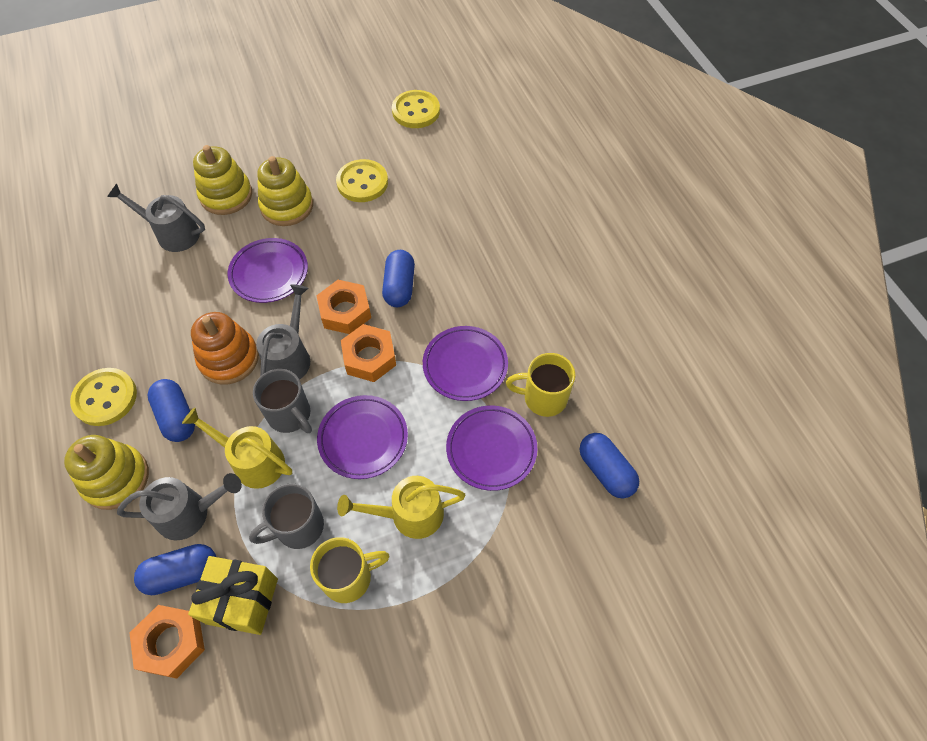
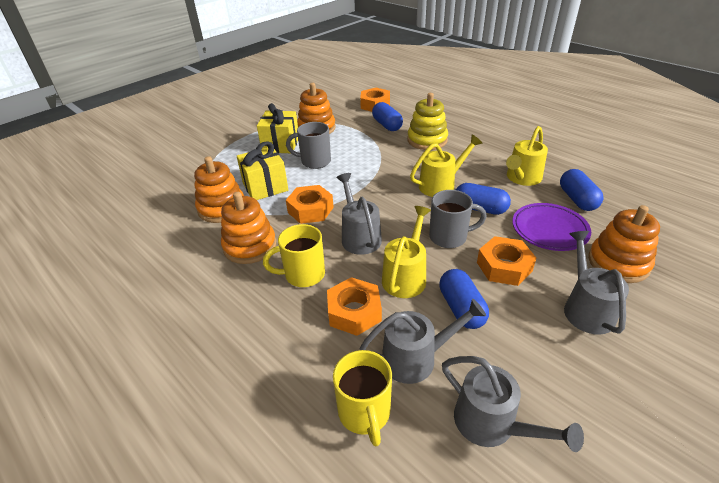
grey watering can: [107,184,205,252] [117,473,242,541] [256,284,310,380] = 3 -> [337,173,382,255] [359,299,486,384] [442,356,584,452] [564,231,629,335] = 4
orange nut: [129,605,205,679] [316,280,371,334] [341,324,396,382] = 3 -> [286,185,334,224] [327,277,382,336] [360,88,390,112] [477,236,536,286] = 4
orange stacking toy: [191,312,259,384] = 1 -> [194,156,244,223] [221,192,276,264] [297,83,336,134] [588,205,660,283] = 4
purple plate: [228,238,308,303] [317,395,408,479] [423,326,508,401] [446,405,537,491] = 4 -> [512,203,591,251] = 1
yellow button: [70,368,137,426] [336,159,388,202] [392,90,440,128] = 3 -> none = 0
yellow gift: [188,556,278,635] = 1 -> [237,141,288,200] [257,103,298,153] = 2
yellow stacking toy: [64,435,149,510] [193,145,252,215] [257,156,313,226] = 3 -> [407,93,448,150] = 1
yellow watering can: [182,408,292,489] [337,476,466,539] = 2 -> [382,206,431,298] [410,135,482,197] [506,126,548,186] = 3

